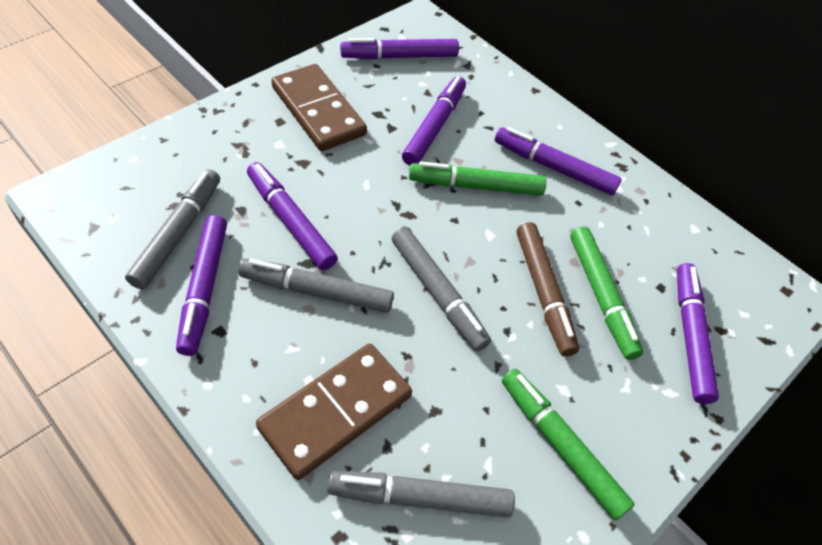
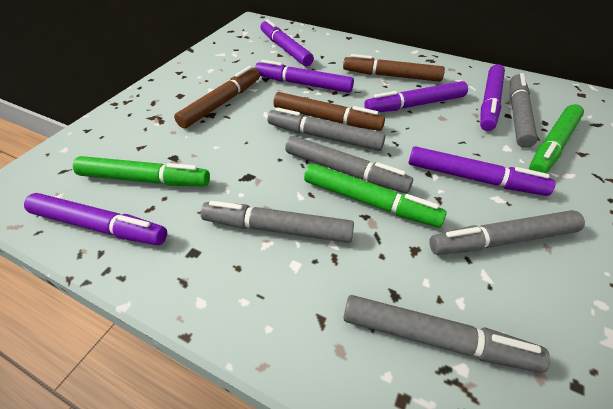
brown domino: [256,343,412,480] [271,64,367,151] = 2 -> none = 0
brown marker: [517,222,579,357] = 1 -> [174,66,260,129] [273,92,385,131] [343,54,445,82] = 3
grey marker: [125,169,220,289] [239,258,394,313] [328,471,515,518] [392,227,491,351] = 4 -> [201,201,354,243] [268,107,386,151] [285,136,413,193] [343,295,550,373] [429,210,585,255] [510,73,538,148] = 6

